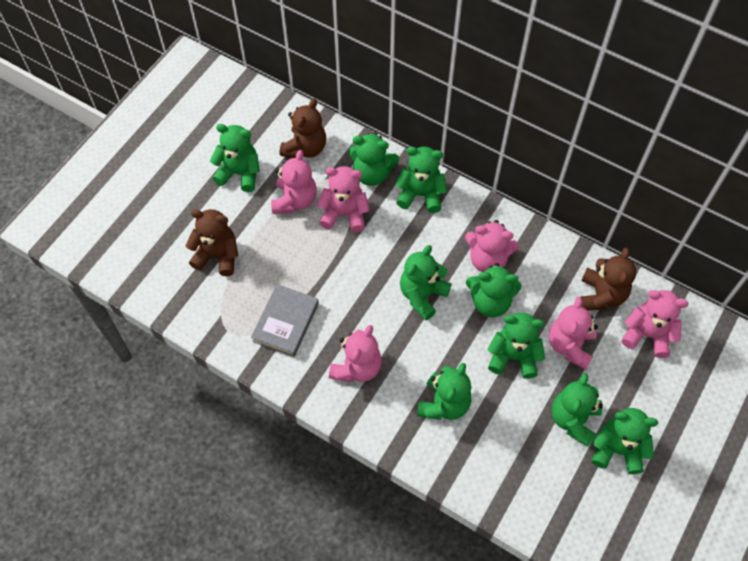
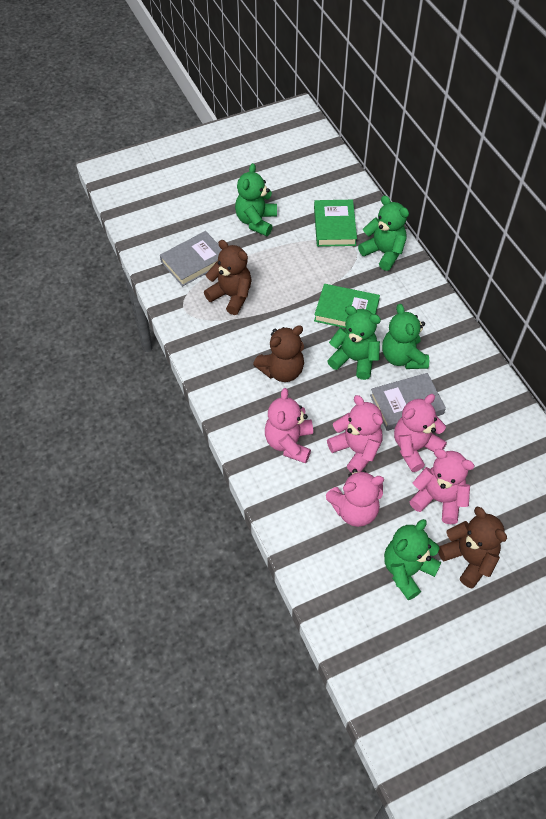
green book: none = 0 -> [314,200,357,247] [314,284,380,328] = 2
green teddy bear: [210,124,260,192] [349,133,399,186] [395,147,447,213] [400,245,451,320] [417,363,472,420] [466,263,522,317] [488,313,545,379] [552,373,603,447] [592,408,658,474] = 9 -> [235,163,277,236] [328,306,381,380] [358,195,409,271] [382,304,429,369] [384,519,441,600] = 5
grey book: [251,284,319,357] = 1 -> [160,231,222,286] [370,373,446,431] = 2
pink teddy bear: [271,150,317,214] [317,166,370,232] [329,325,382,382] [465,220,519,272] [549,297,598,369] [622,290,689,358] = 6 -> [265,388,313,463] [326,469,384,527] [327,395,383,473] [394,394,447,472] [409,449,475,524] = 5

